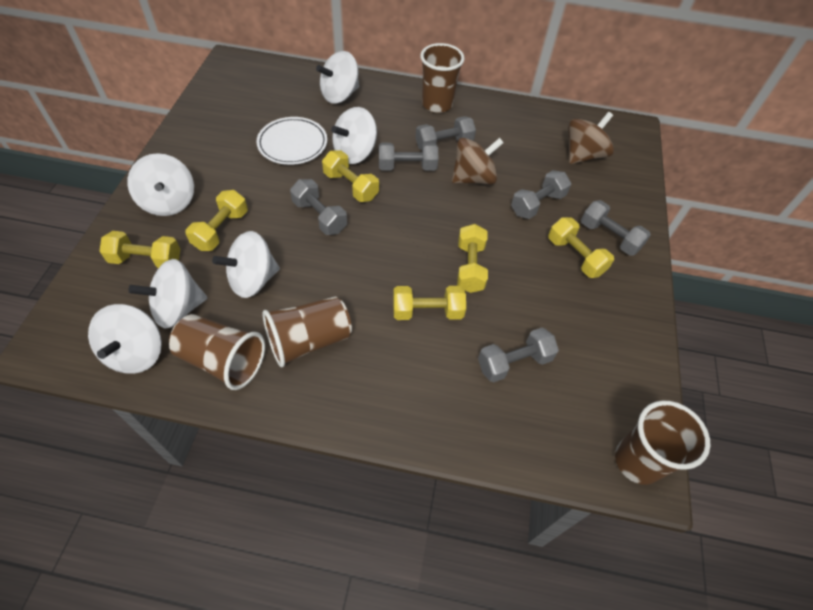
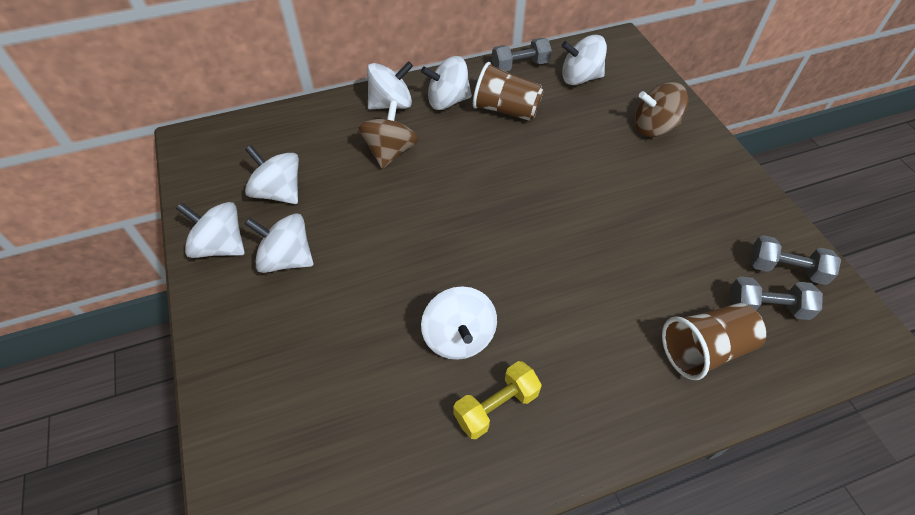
brown cup: [169,314,265,390] [263,296,352,367] [420,43,465,113] [615,400,710,485] = 4 -> [473,62,544,121] [662,303,766,380] = 2
grey dumbbell: [290,179,347,235] [379,143,438,171] [415,116,476,150] [478,328,559,382] [511,170,571,219] [581,200,651,256] = 6 -> [492,38,552,71] [729,277,823,320] [749,235,841,285] = 3
white plate: [256,117,327,165] = 1 -> none = 0
white spinning top: [88,304,162,374] [127,153,194,216] [129,259,207,329] [212,231,280,298] [316,51,359,104] [331,107,377,164] = 6 -> [176,202,245,258] [244,213,313,273] [245,145,299,204] [367,61,413,110] [421,56,472,110] [421,286,497,360] [561,35,607,85] = 7
yellow dumbbell: [99,231,180,268] [185,190,248,251] [322,151,379,202] [393,286,466,320] [457,224,488,293] [548,217,614,278] = 6 -> [453,361,542,439] = 1

